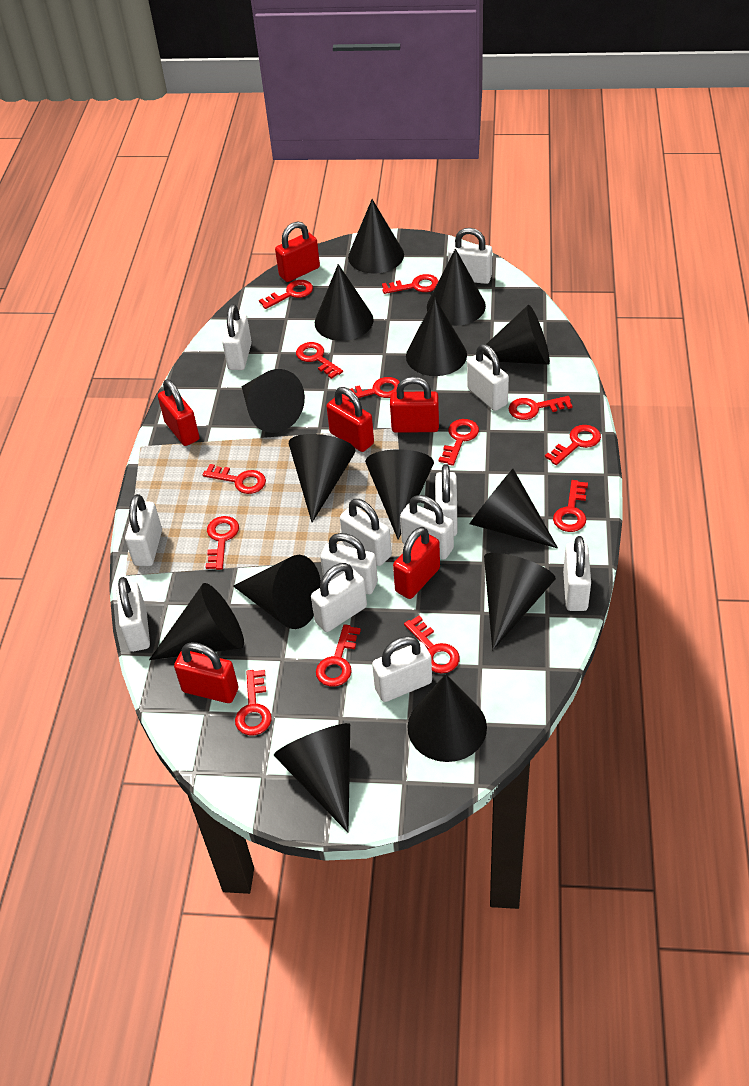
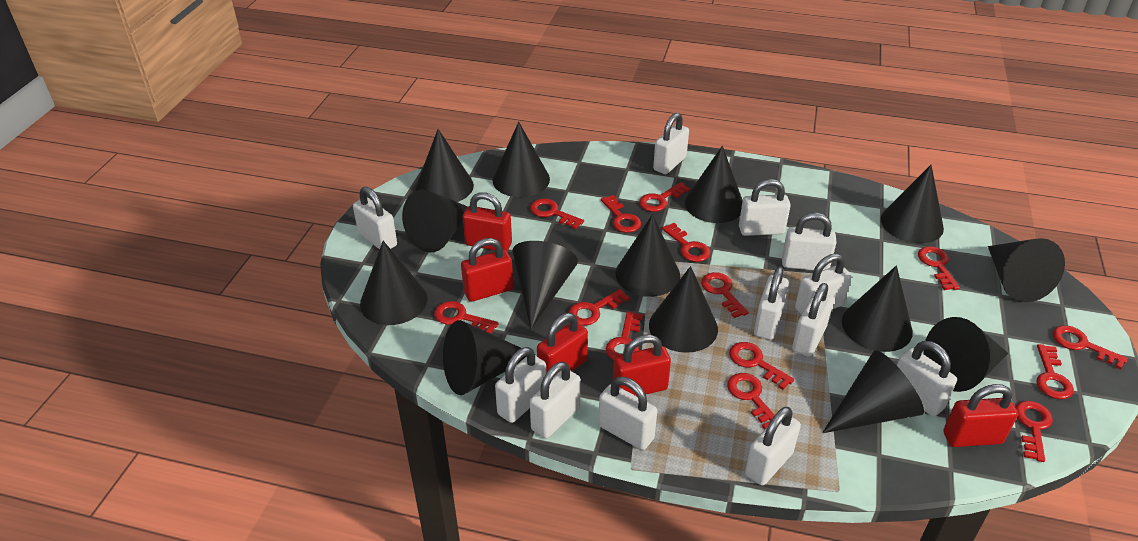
red key: [203,464,266,494] [206,516,239,570] [235,670,272,735] [259,280,313,309] [296,342,343,379] [316,624,361,687] [342,377,400,401] [382,274,439,294] [404,616,460,673] [439,419,479,466] [508,396,573,420] [545,425,601,465] [553,480,588,532] = 13 -> [434,301,499,334] [530,198,584,229] [568,289,630,325] [601,195,641,233] [606,311,643,360] [639,182,690,212] [662,223,710,262] [701,272,749,318] [727,373,775,429] [729,342,794,389] [918,246,960,290] [1015,401,1053,462] [1036,344,1074,399] [1053,325,1128,369] = 14
red padlock: [158,379,199,446] [174,642,239,703] [275,222,320,282] [326,387,374,452] [390,377,439,433] [393,527,440,599] = 6 -> [461,238,513,302] [463,193,512,251] [537,313,588,374] [613,334,671,396] [943,384,1018,447] = 5

